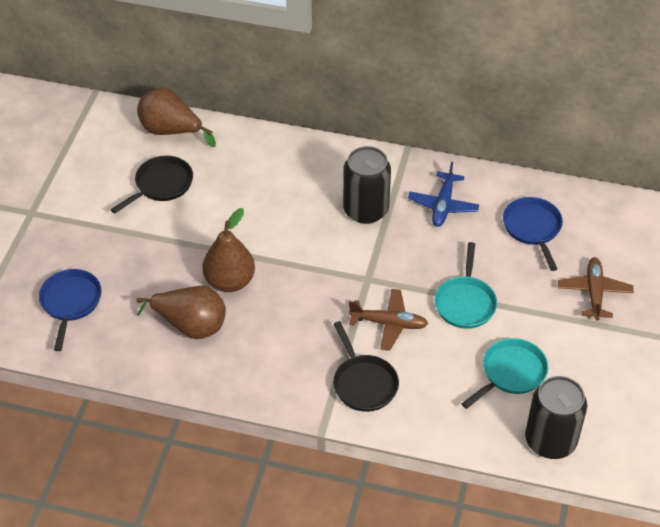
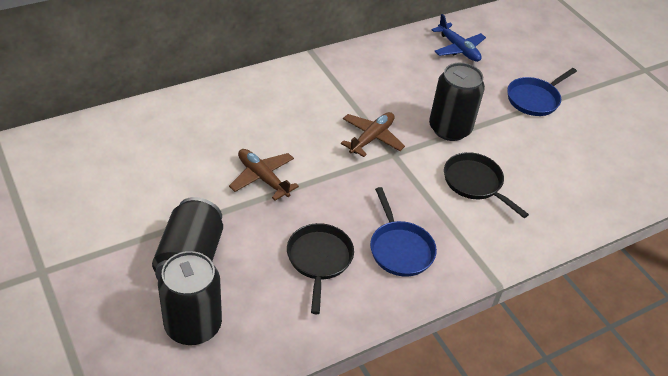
black can: [343,146,391,224] [525,376,587,459] = 2 -> [152,197,223,279] [158,251,222,345] [429,63,485,141] = 3
brown pear: [136,286,226,339] [137,88,216,147] [202,208,255,292] = 3 -> none = 0
turquoise pan: [435,242,497,329] [462,338,548,409] = 2 -> none = 0

